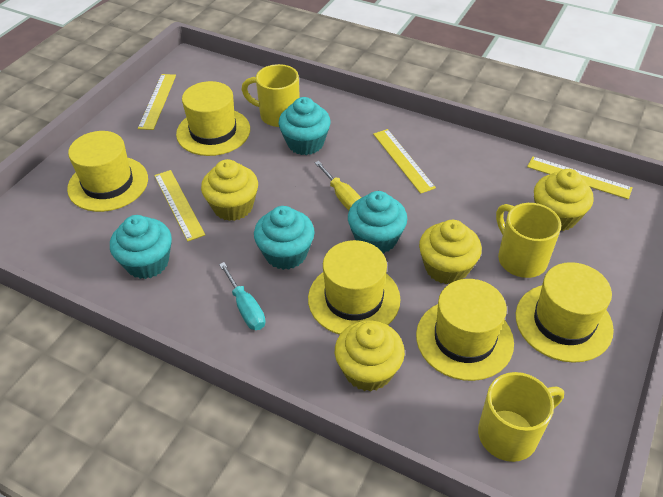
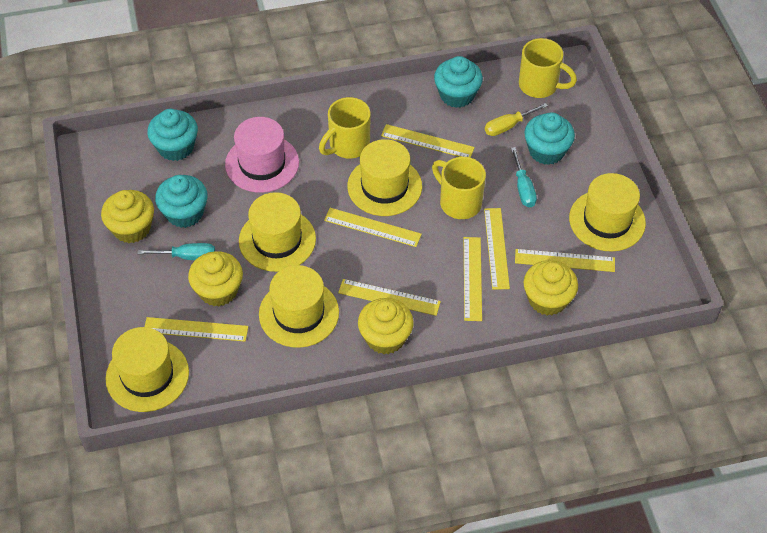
pink hat: none = 0 -> [225,117,299,193] = 1
turquoise screwdriver: [219,262,265,330] = 1 -> [137,243,215,260] [511,147,537,207] = 2
yellow ruler: [138,74,176,130] [154,170,205,241] [373,129,436,194] [527,156,633,199] = 4 -> [145,317,248,342] [324,208,422,247] [338,279,441,316] [381,124,475,158] [464,237,482,321] [484,208,510,290] [515,249,615,272] = 7

